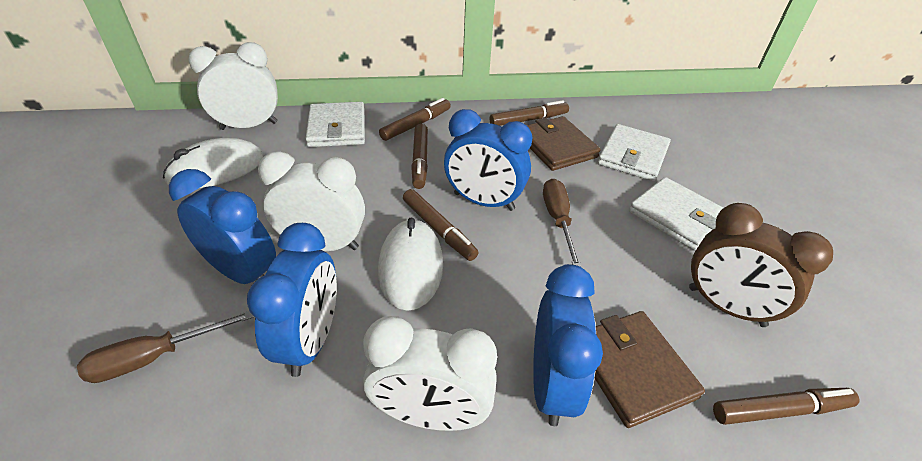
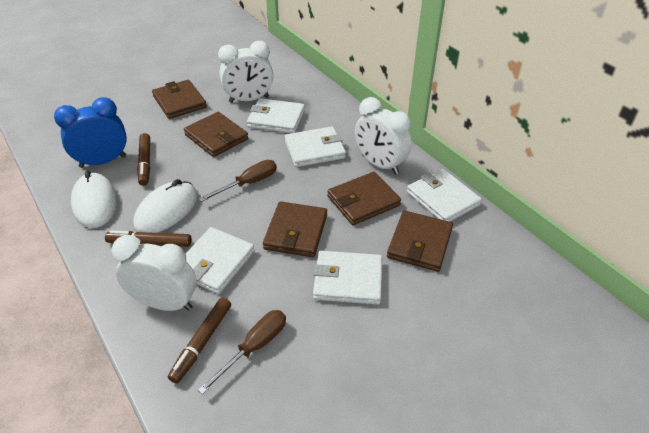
blue clock: [169,169,276,284] [247,223,337,377] [444,109,532,211] [533,264,603,426] = 4 -> [54,97,127,168] = 1
brown clock: [689,203,833,327] = 1 -> none = 0
brown marker: [379,98,451,141] [403,189,479,261] [411,124,428,189] [490,100,569,126] [713,388,860,425] = 5 -> [105,231,191,247] [137,133,150,186] [168,297,231,384] = 3
brown wallet: [526,116,601,171] [595,311,705,428] = 2 -> [152,80,207,119] [184,112,248,157] [263,201,327,257] [327,172,401,225] [387,211,453,272] = 5
white wallet: [305,102,365,147] [598,124,671,181] [629,177,723,251] = 3 -> [186,227,255,294] [247,98,305,133] [285,126,346,167] [313,251,382,305] [407,168,482,222] = 5

